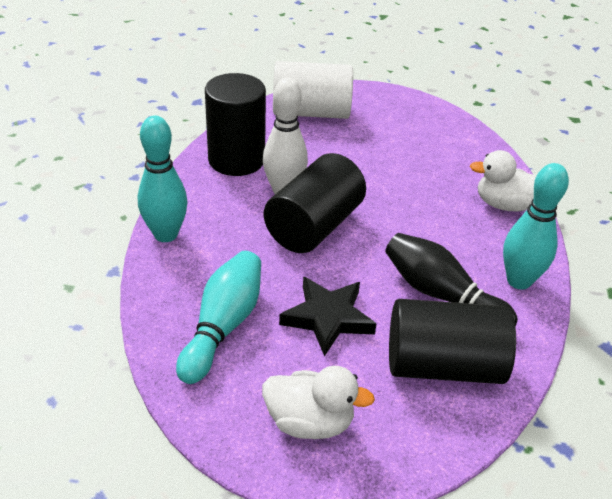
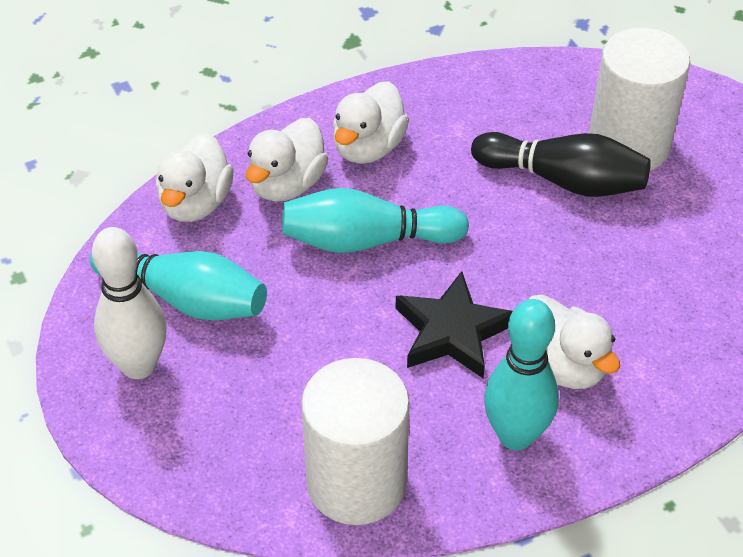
black cylinder: [205,73,266,176] [264,153,366,253] [389,299,516,384] = 3 -> none = 0
white cylinder: [273,61,353,119] = 1 -> [301,358,410,525] [589,27,690,171] = 2
white duck: [262,366,375,439] [470,150,537,211] = 2 -> [156,133,234,222] [245,118,328,202] [333,81,409,164] [529,294,620,389] = 4

